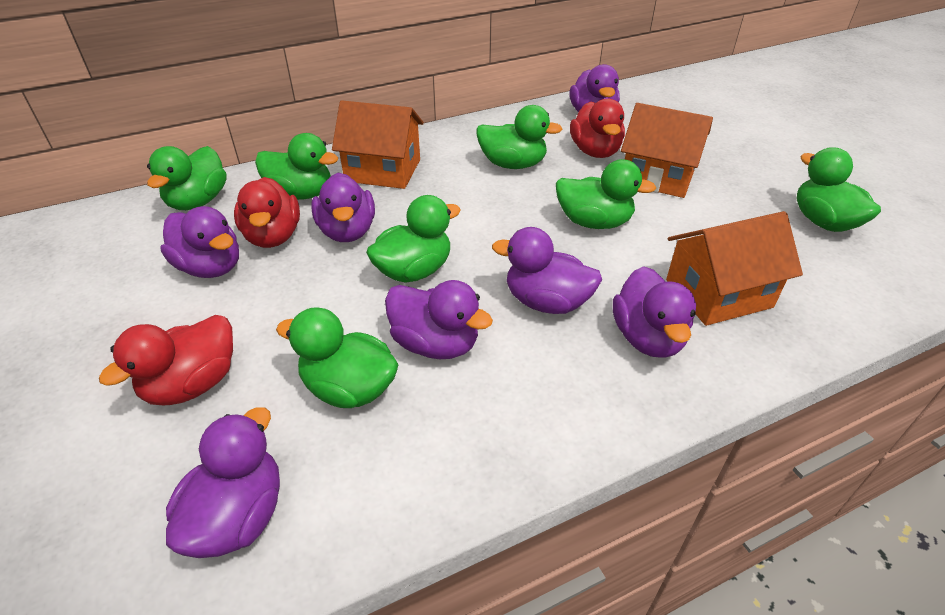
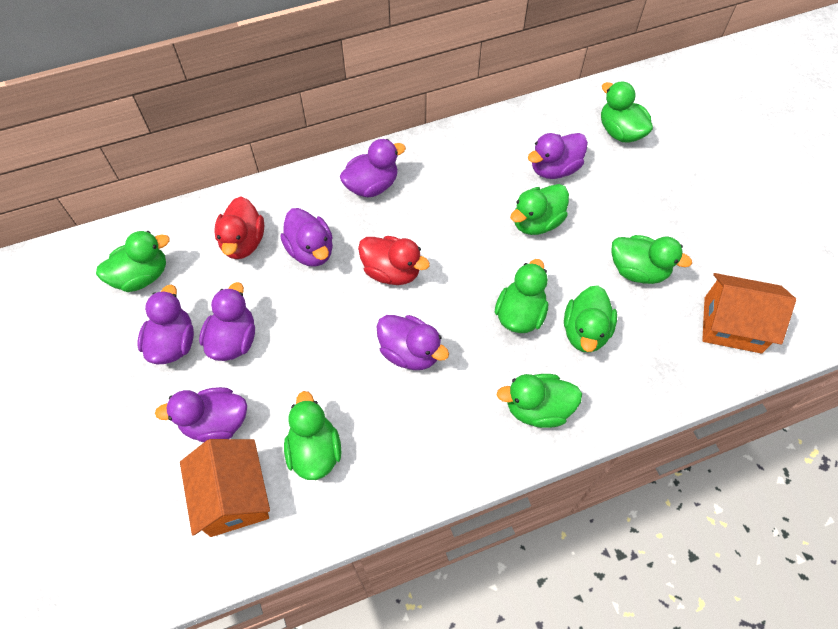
green duck: [147,146,227,210] [255,133,338,200] [276,307,399,408] [366,195,461,283] [476,105,562,169] [556,159,656,229] [797,147,881,232] = 7 -> [96,231,170,292] [284,391,342,480] [495,259,548,333] [497,374,582,428] [510,184,569,235] [564,285,617,353] [601,81,653,143] [612,235,692,284] = 8
orange house: [332,100,424,189] [621,103,713,198] [666,211,803,326] = 3 -> [180,439,270,537] [702,273,796,353] = 2
red duck: [99,315,233,405] [234,177,300,248] [570,99,625,158] = 3 -> [214,196,264,259] [358,236,430,285] = 2

